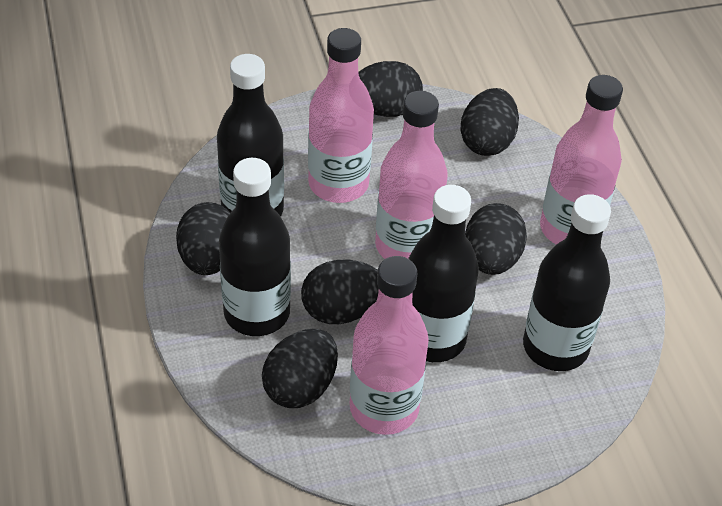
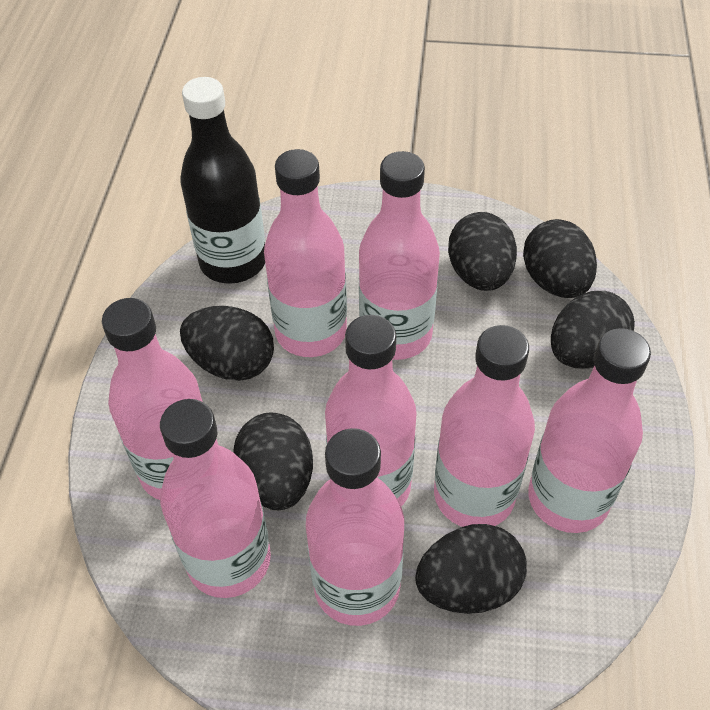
black bottle: [217,54,284,217] [219,158,291,336] [408,185,479,362] [523,194,611,371] = 4 -> [180,77,265,284] = 1
pink bottle: [308,28,374,203] [350,256,429,435] [375,91,448,259] [540,75,623,245] = 4 -> [102,298,202,500] [160,399,271,598] [264,149,347,357] [306,428,404,626] [325,315,417,507] [359,151,440,360] [434,325,535,527] [528,328,651,533] = 8

